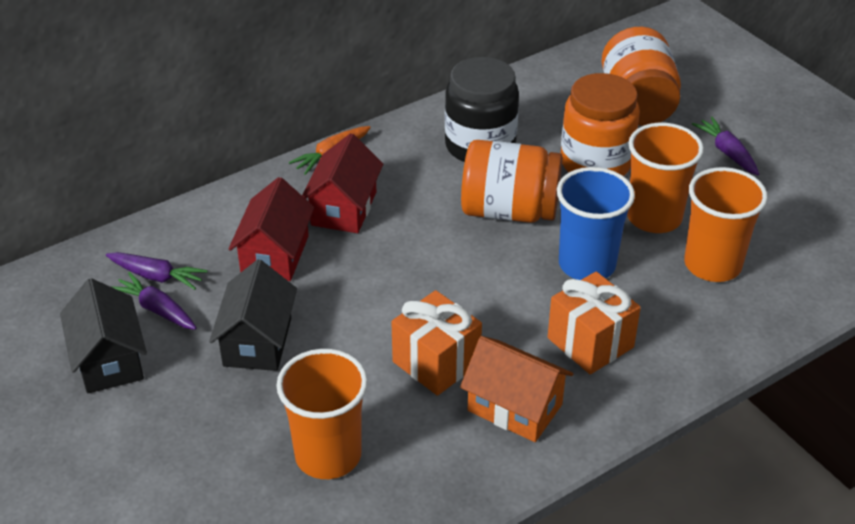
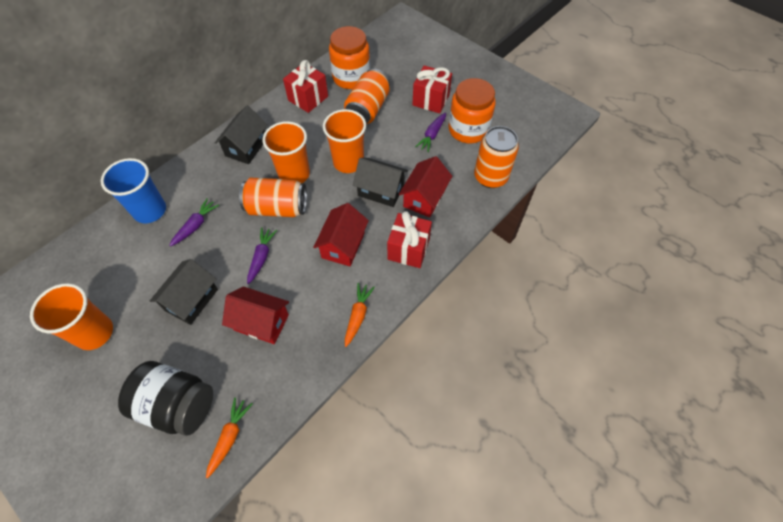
black house: [60,278,147,393] [209,259,297,371] = 2 -> [150,259,218,325] [215,106,268,164] [353,158,408,207] = 3
orange can: none = 0 -> [239,178,307,217] [344,69,390,124] [474,126,519,188] = 3
orange carrot: [289,126,371,175] = 1 -> [206,397,253,478] [345,283,375,347] = 2
orange gift: [391,290,482,396] [548,271,641,374] = 2 -> none = 0
orange house: [460,336,573,442] = 1 -> none = 0
orange jar: [461,140,562,223] [561,73,640,176] [602,27,681,126] = 3 -> [329,26,370,89] [449,78,496,143] = 2
red gift: none = 0 -> [283,60,328,113] [387,211,432,268] [412,65,452,113] = 3
red house: [228,177,315,281] [302,133,383,233] = 2 -> [222,287,289,344] [313,203,369,266] [399,156,452,217] = 3

